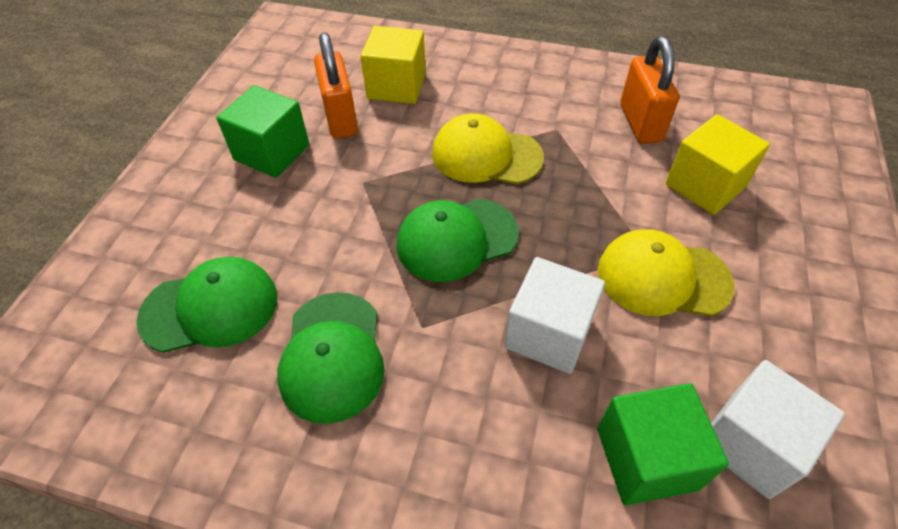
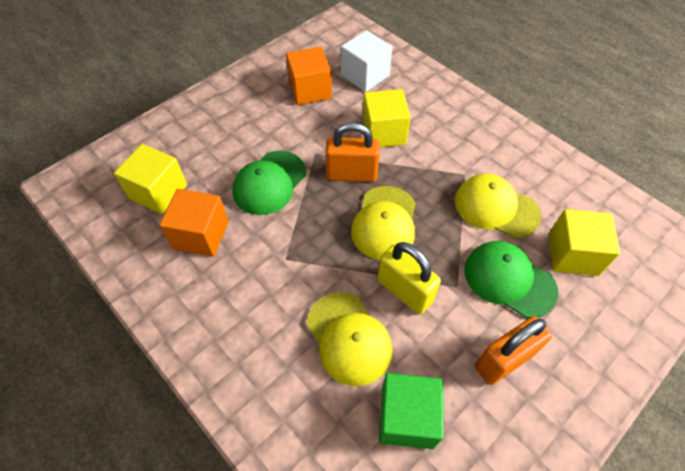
green cap: [137,257,277,353] [277,292,385,424] [397,199,519,282] = 3 -> [232,151,306,215] [464,241,558,318] = 2
green cube: [216,85,309,178] [597,383,729,505] = 2 -> [379,373,444,449] = 1
orange cube: none = 0 -> [159,189,229,257] [286,47,332,105] = 2
white cube: [505,257,605,374] [711,360,845,499] = 2 -> [341,30,392,92] = 1
yellow cap: [432,113,544,184] [598,229,735,316] = 2 -> [307,292,393,386] [351,186,416,260] [455,174,541,238] = 3
yellow cube: [361,26,426,104] [666,114,770,215] = 2 -> [114,144,187,214] [363,89,411,147] [548,209,620,276] = 3
yellow padlock: none = 0 -> [377,242,441,315] = 1

